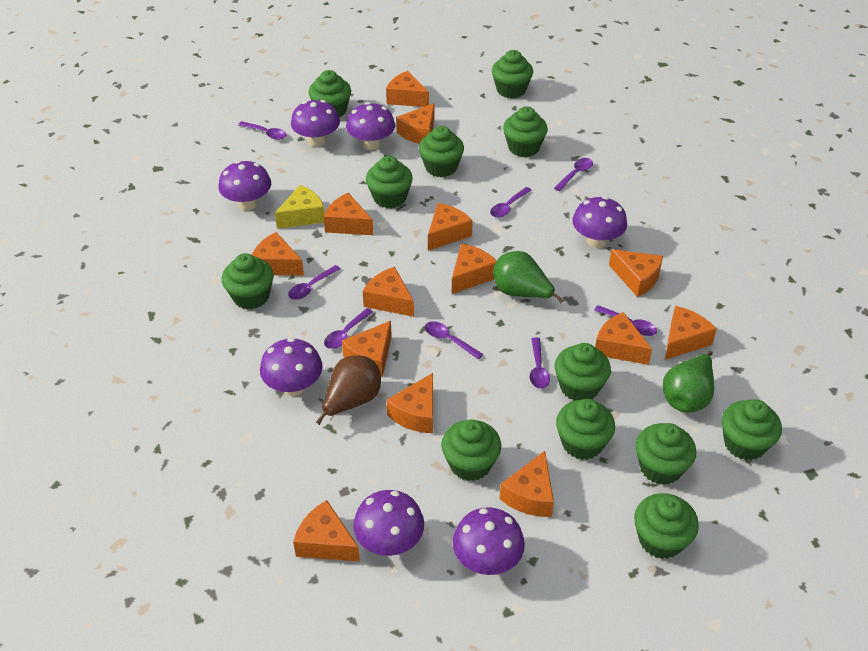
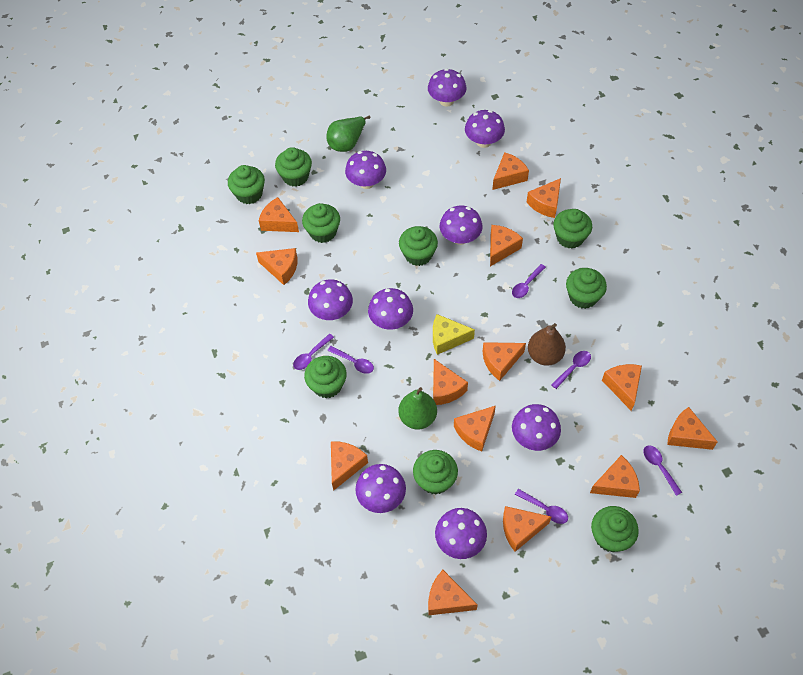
green cupcake: [222,253,274,310] [309,70,351,117] [366,156,413,209] [419,126,464,177] [441,419,501,481] [492,50,533,98] [503,106,548,157] [555,343,611,401] [556,399,615,460] [634,493,699,559] [636,423,696,485] [722,399,782,460] = 12 -> [228,165,265,204] [275,147,312,187] [302,203,340,243] [304,356,347,398] [399,226,438,266] [413,450,458,495] [553,209,592,249] [566,268,607,309] [591,506,639,552] = 9
purple mushroom: [218,161,271,210] [260,338,323,396] [291,100,340,147] [346,102,395,150] [353,490,424,556] [453,507,525,575] [573,196,627,248] = 7 -> [308,279,353,320] [345,151,386,189] [355,464,406,513] [368,288,413,329] [428,68,467,107] [435,508,487,559] [440,206,482,245] [465,110,505,148] [512,404,561,451] = 9
purple spoon: [238,121,287,140] [288,265,340,300] [324,308,373,349] [425,321,483,360] [490,187,532,218] [530,337,550,389] [554,158,593,191] [594,305,657,336] = 8 -> [293,334,334,370] [327,346,374,374] [512,264,546,298] [515,489,568,524] [551,351,591,389] [644,445,682,496] = 6

